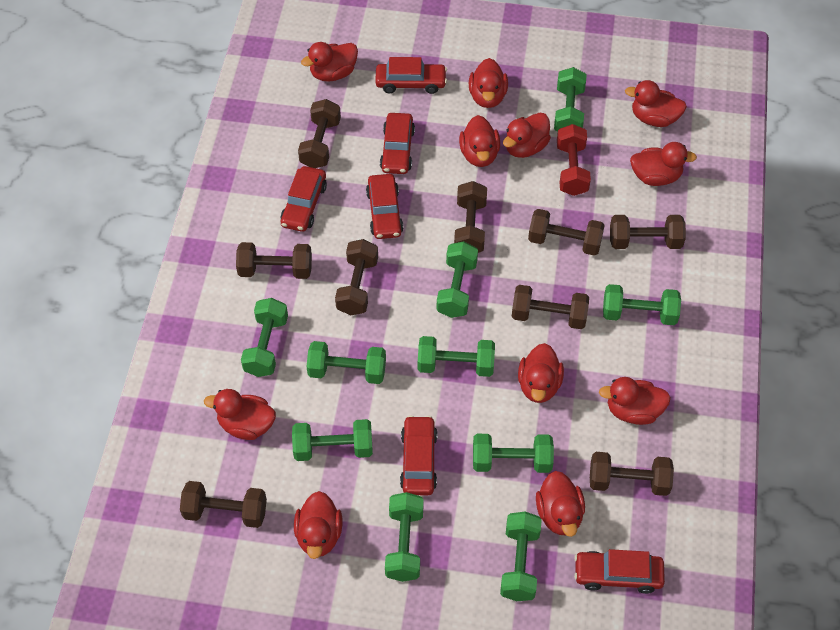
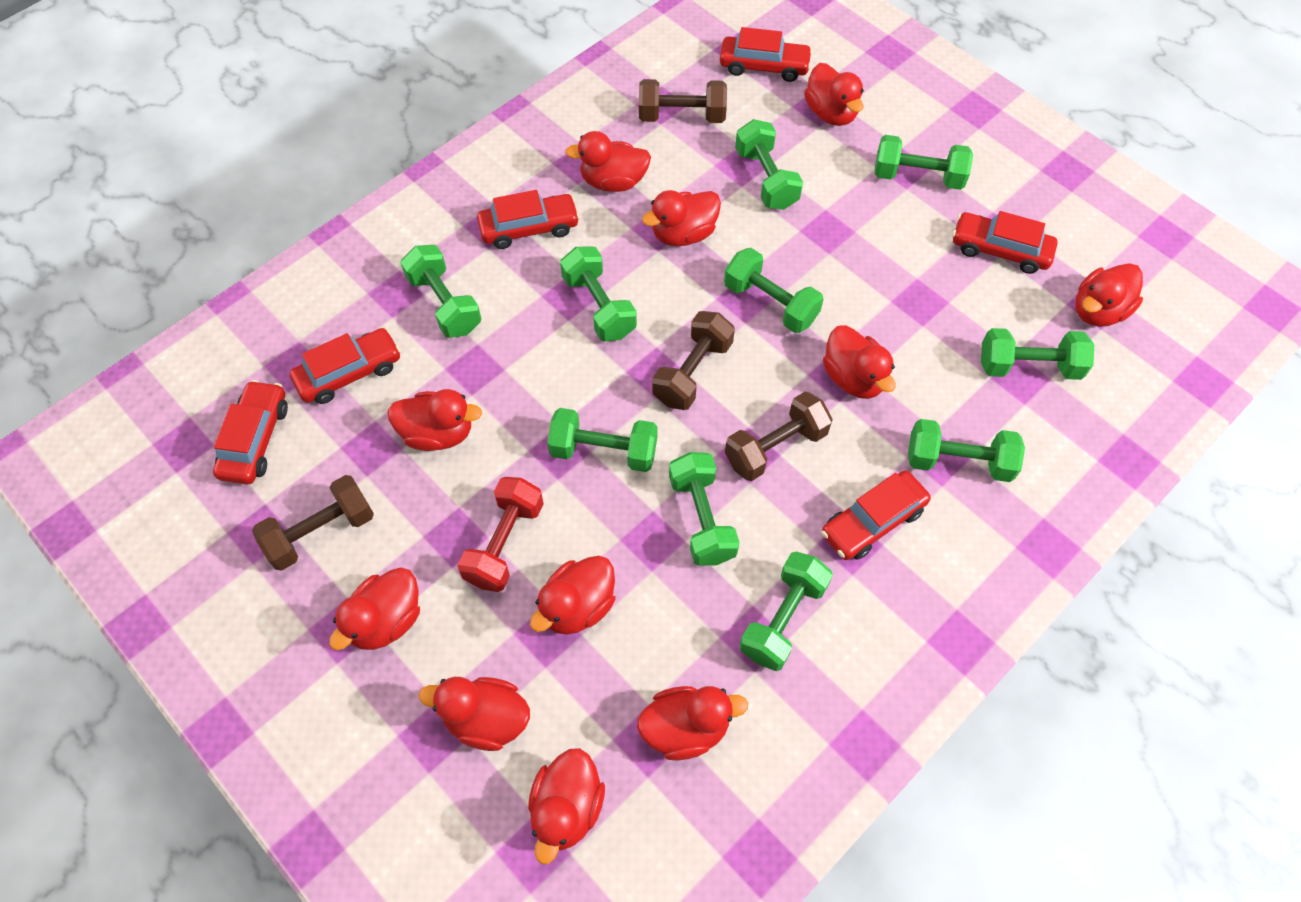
brown dumbbell: [180,481,267,528] [236,242,312,279] [298,99,341,168] [335,239,378,315] [454,181,487,253] [512,285,589,329] [528,209,605,256] [590,452,674,496] [610,215,686,249] = 9 -> [252,475,374,571] [639,79,727,123] [652,311,735,410] [725,392,833,481] = 4

